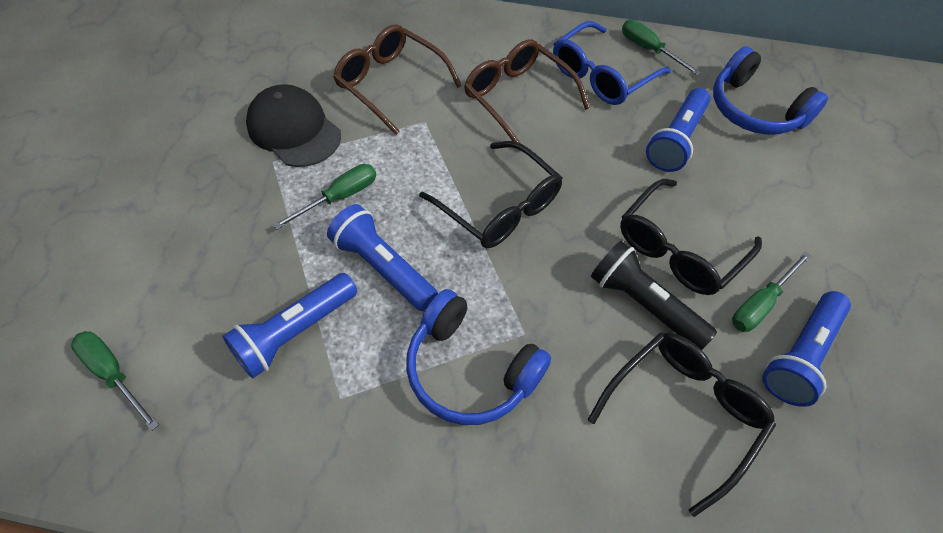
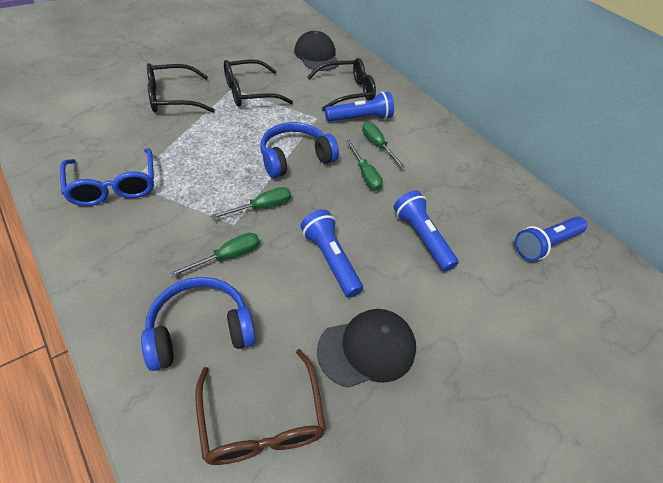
black cap: [246,84,341,167] = 1 -> [294,31,338,71] [317,309,416,388] = 2
black flashlight: [591,241,717,350] = 1 -> none = 0
brown glasses: [333,24,462,135] [464,39,590,151] = 2 -> [195,349,326,465] = 1

